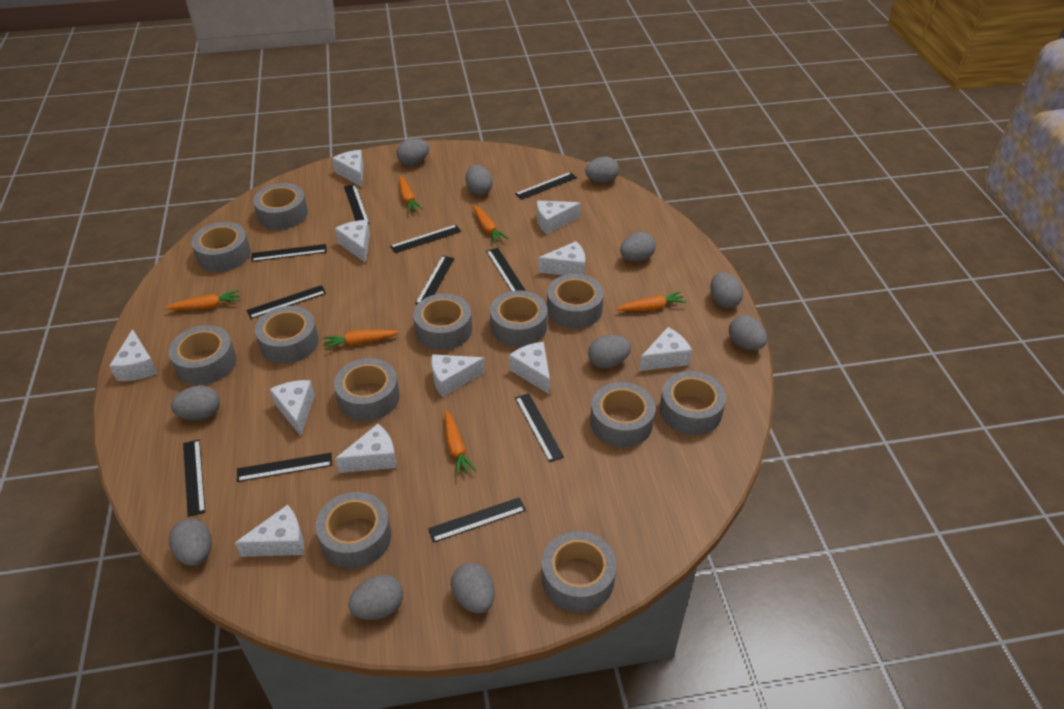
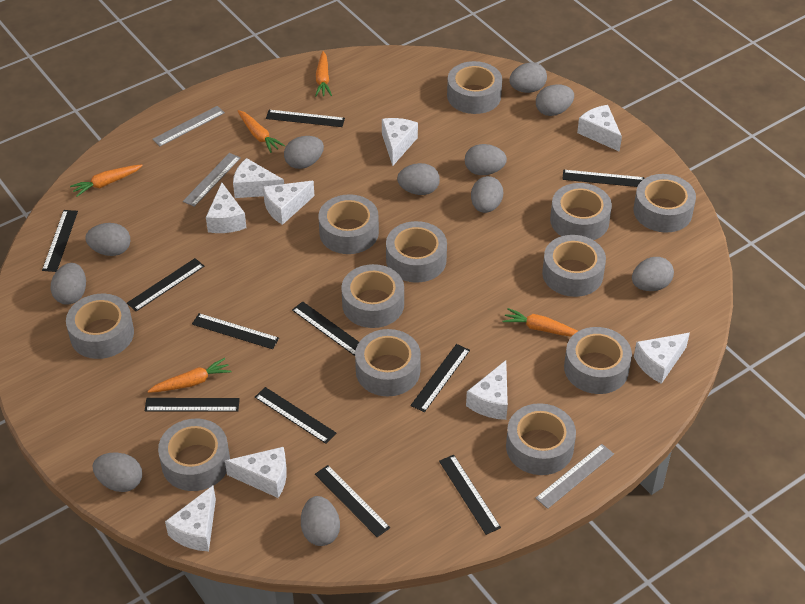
grey ruler: none = 0 -> [152,106,225,146] [183,153,241,207] [536,444,614,509] = 3
orange carrot: [165,290,240,310] [323,330,399,350] [399,176,423,213] [445,411,477,476] [473,205,509,243] [616,291,687,311] = 6 -> [70,164,143,197] [148,358,231,393] [238,110,285,153] [315,51,332,96] [503,308,578,337] = 5
white cheese: [109,329,158,381] [235,505,304,557] [270,380,315,436] [332,150,364,188] [335,220,370,263] [335,424,397,473] [431,354,485,397] [509,342,550,394] [537,201,580,234] [538,241,585,275] [639,327,692,371] = 11 -> [165,486,216,551] [206,183,247,233] [225,447,287,498] [233,158,284,198] [263,181,314,225] [382,118,418,166] [466,360,508,420] [577,105,622,152] [634,333,690,384] = 9

